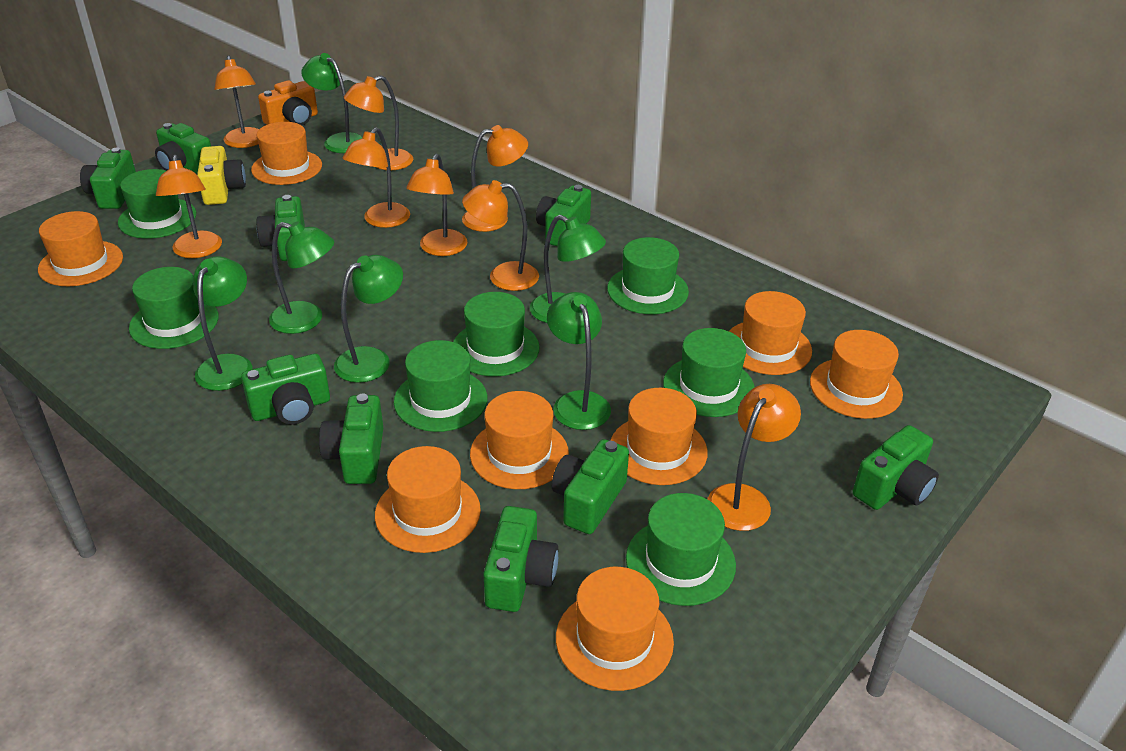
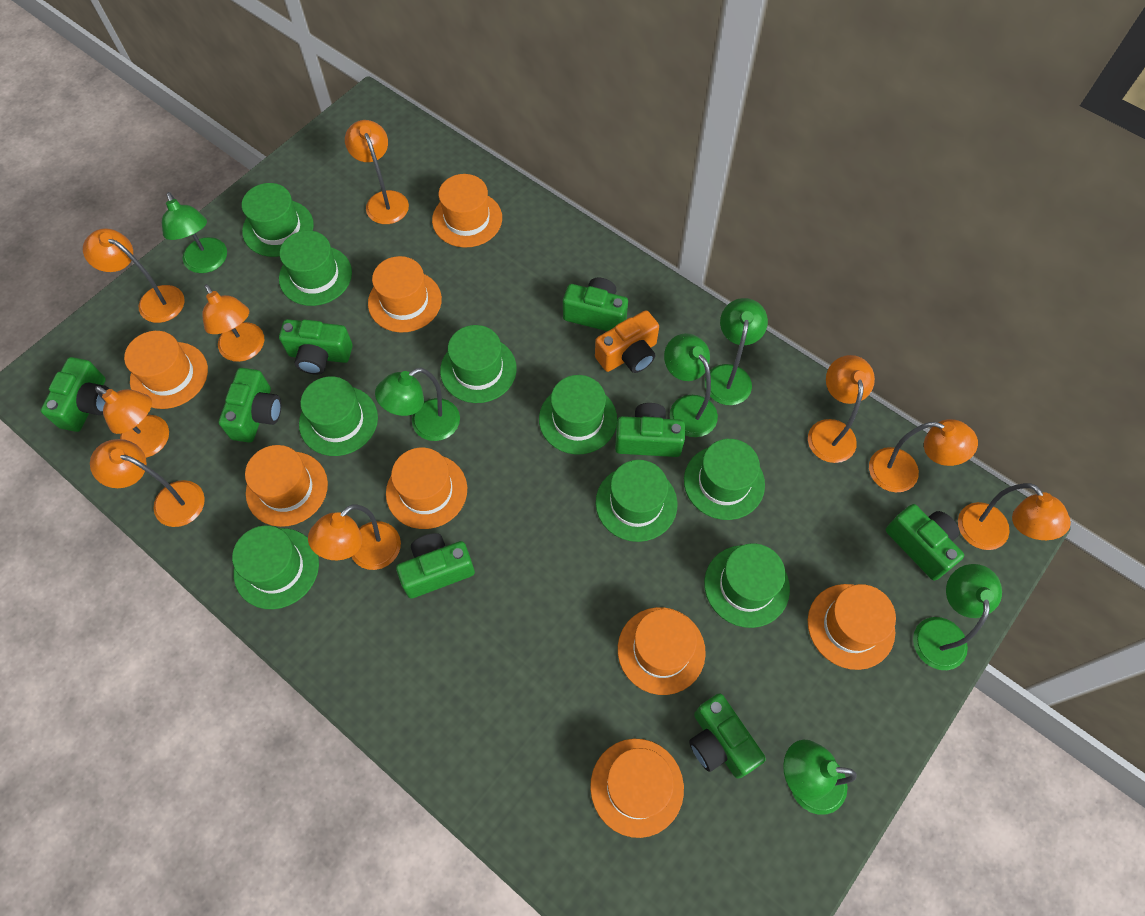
green camera: [80,148,136,209] [155,123,211,174] [241,354,330,424] [256,195,305,261] [319,394,383,484] [483,506,558,612] [536,185,591,247] [552,439,629,534] [853,425,939,510] = 9 -> [41,357,109,432] [219,368,281,443] [279,319,353,375] [396,533,475,599] [563,278,628,331] [615,403,685,457] [689,693,766,779] [886,504,964,581] = 8
green hat: [118,169,196,239] [129,267,219,349] [394,340,488,432] [453,292,540,376] [607,237,689,314] [626,493,736,606] [663,328,755,417] = 7 -> [232,526,319,609] [242,183,314,257] [279,230,352,306] [299,376,378,456] [440,325,517,403] [539,375,617,455] [596,460,678,542] [684,439,765,520] [704,543,790,628] = 9
orange lamp: [156,155,222,258] [214,55,259,148] [342,127,410,228] [344,75,413,170] [406,153,468,256] [462,125,528,232] [462,180,539,291] [707,384,801,531] = 8 -> [83,228,185,323] [90,439,205,527] [95,386,169,458] [202,284,264,362] [308,504,401,570] [345,120,409,224] [808,355,875,463] [869,419,978,492] [958,483,1071,550] = 9
yellow camera: [197,146,246,205] = 1 -> none = 0

